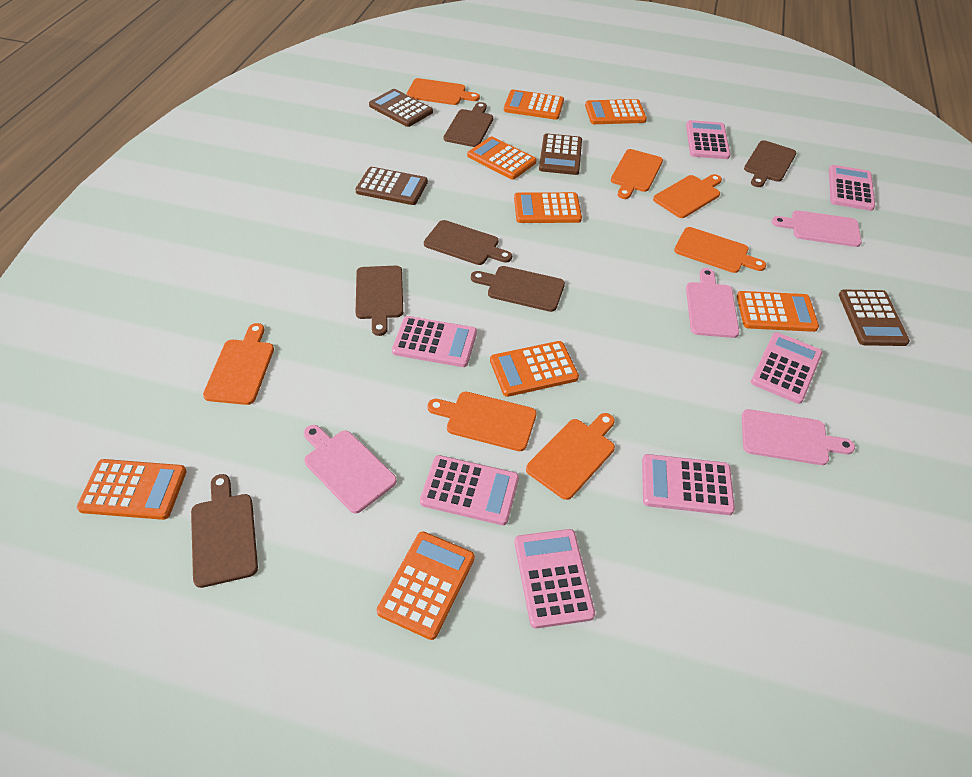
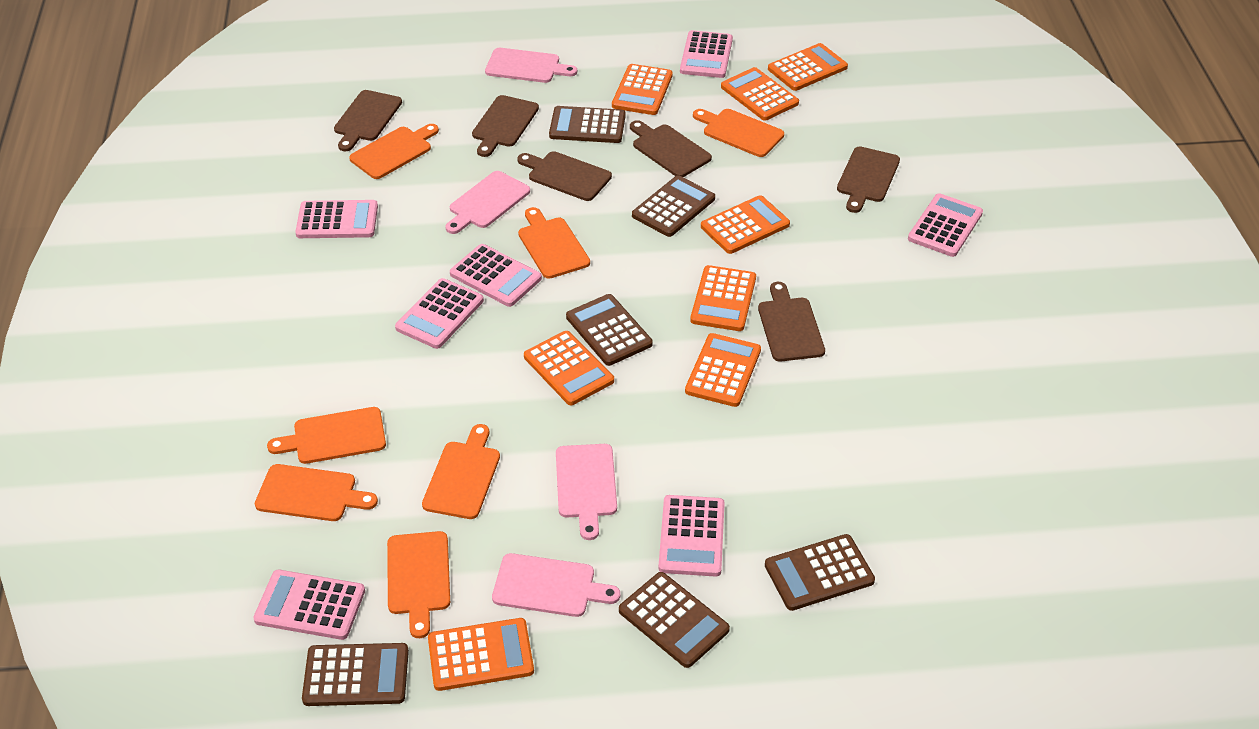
brown calculator: [355,167,428,205] [369,89,433,127] [539,133,582,175] [839,290,910,346] = 4 -> [302,643,409,706] [549,106,626,143] [566,294,653,366] [619,572,730,668] [632,175,715,237] [765,534,875,611] = 6

